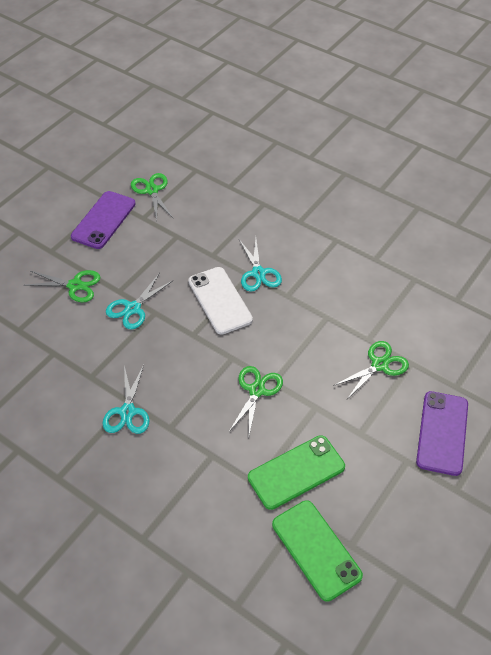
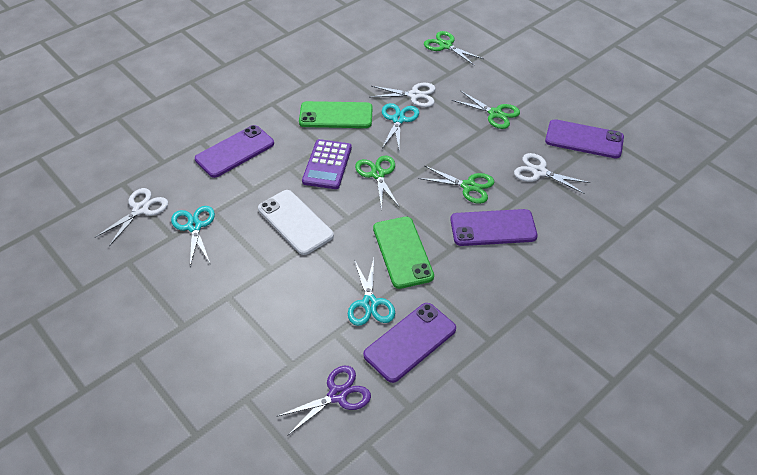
purple calculator: none = 0 -> [302,139,352,189] = 1
purple phone: [71,191,136,249] [416,391,468,476] = 2 -> [195,125,274,178] [363,303,456,383] [450,209,538,246] [545,119,624,159] = 4
purple scissors: none = 0 -> [276,366,371,436] = 1
white scissors: none = 0 -> [95,188,168,246] [371,83,435,107] [514,153,591,194] = 3

